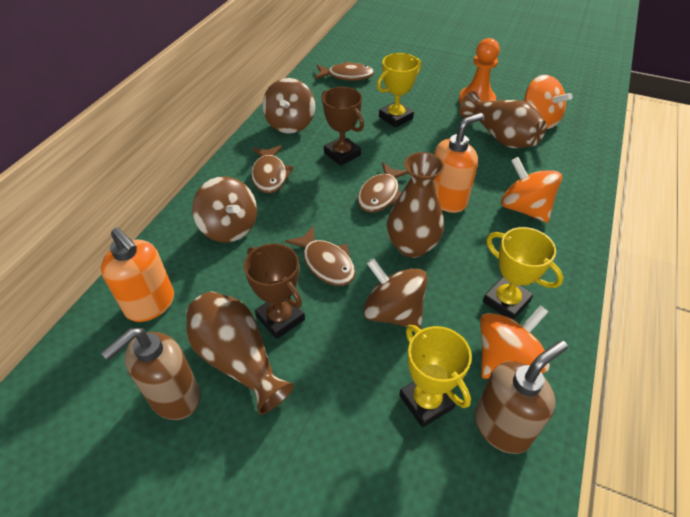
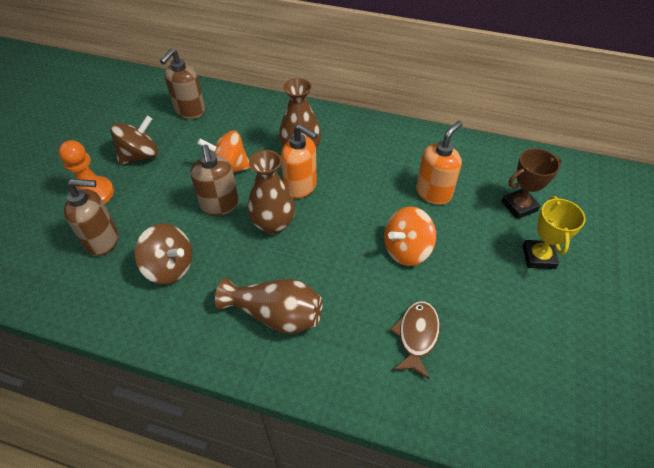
brown fish: [251,145,294,193] [285,225,356,286] [315,61,374,81] [357,162,408,213] = 4 -> [390,301,440,379] = 1
brown soap dispenser: [101,328,201,420] [475,340,568,454] = 2 -> [64,179,118,256] [160,49,205,119] [190,144,239,216] = 3
brown spinning top: [192,176,257,243] [262,78,315,134] [363,258,428,329] = 3 -> [110,116,158,165] [135,224,192,284] = 2
brown trophy: [244,243,305,339] [321,87,364,166] = 2 -> [501,148,561,219] = 1
orange spinning top: [480,305,550,379] [501,157,562,223] [524,75,572,129] = 3 -> [197,131,250,173] [384,207,436,266] = 2
yellow trophy: [377,53,421,128] [399,325,472,428] [483,227,564,320] = 3 -> [523,196,586,269] = 1

